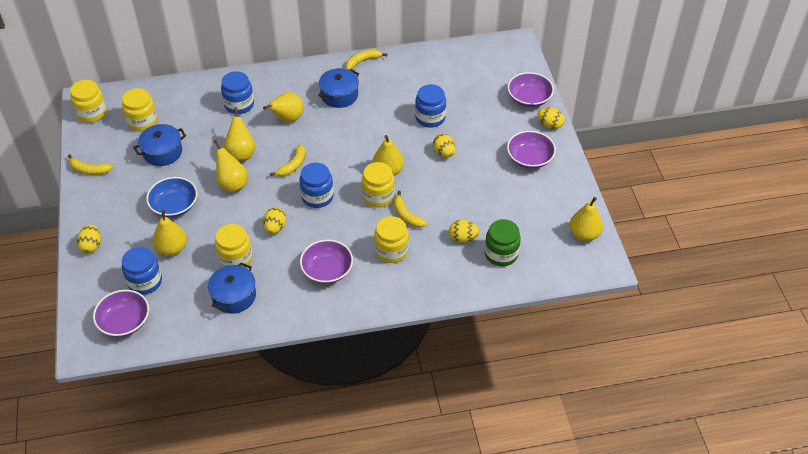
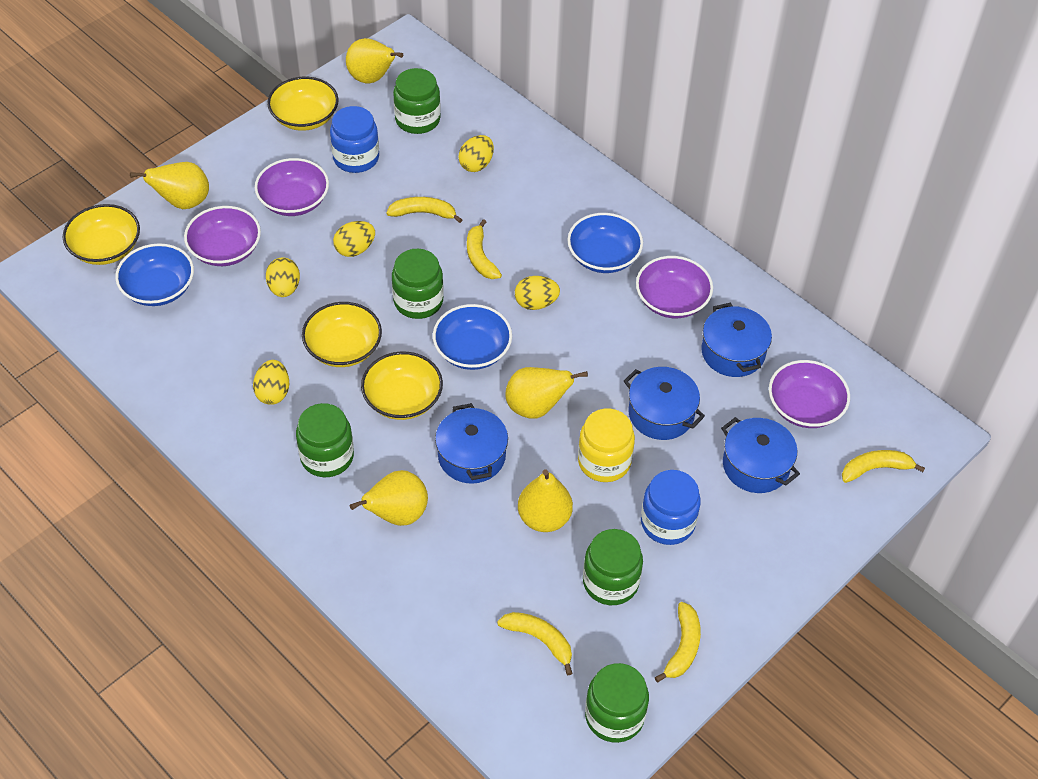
blue bowl: [146,177,197,218] = 1 -> [115,243,194,306] [433,304,512,370] [567,213,643,273] = 3
blue jar: [122,247,162,295] [221,71,254,114] [299,163,334,208] [415,84,446,128] = 4 -> [330,106,379,173] [641,470,701,545] = 2
blue pot: [133,124,186,166] [208,262,256,314] [318,68,359,108] = 3 -> [435,403,508,484] [624,367,705,440] [701,303,772,377] [721,417,800,493] = 4
green jar: [485,219,521,266] = 1 -> [296,403,354,477] [392,249,444,319] [393,68,441,134] [583,529,643,605] [585,663,649,743] = 5
yellow banana: [68,154,113,175] [270,145,306,177] [346,49,388,70] [394,191,427,228] = 4 -> [387,197,462,223] [467,219,502,279] [497,612,573,675] [655,602,701,682] [842,450,925,483] = 5
yellow bowl: none = 0 -> [63,204,140,265] [267,77,338,131] [302,302,382,367] [361,352,443,420] = 4
yellow jar: [70,80,107,123] [122,88,157,132] [215,224,253,268] [362,162,395,208] [374,216,409,263] = 5 -> [578,409,635,482] = 1
yellow pear: [153,210,187,256] [214,140,248,193] [224,107,255,161] [263,92,304,122] [372,135,404,176] [569,197,603,241] = 6 -> [130,162,209,209] [346,38,403,84] [350,470,428,526] [505,367,588,419] [518,469,573,532] = 5

